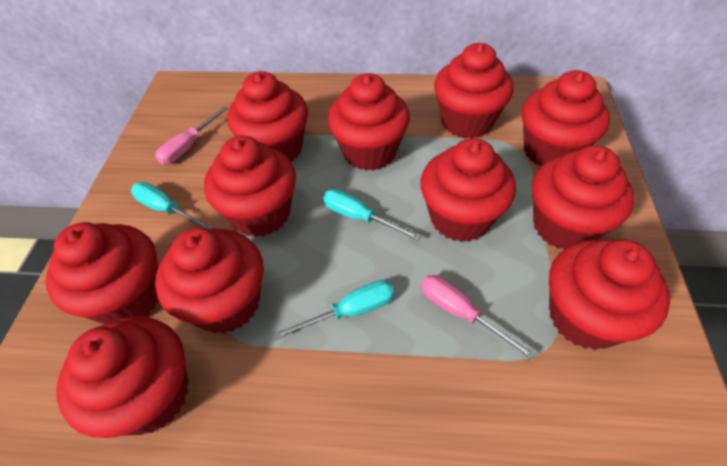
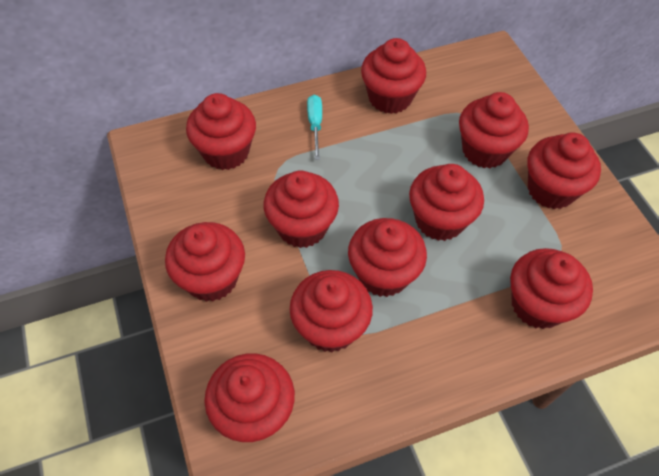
pink screwdriver: [155,106,228,164] [421,275,536,360] = 2 -> none = 0
turquoise screwdriver: [131,182,213,228] [274,280,394,340] [323,189,421,241] = 3 -> [307,95,322,160] = 1

